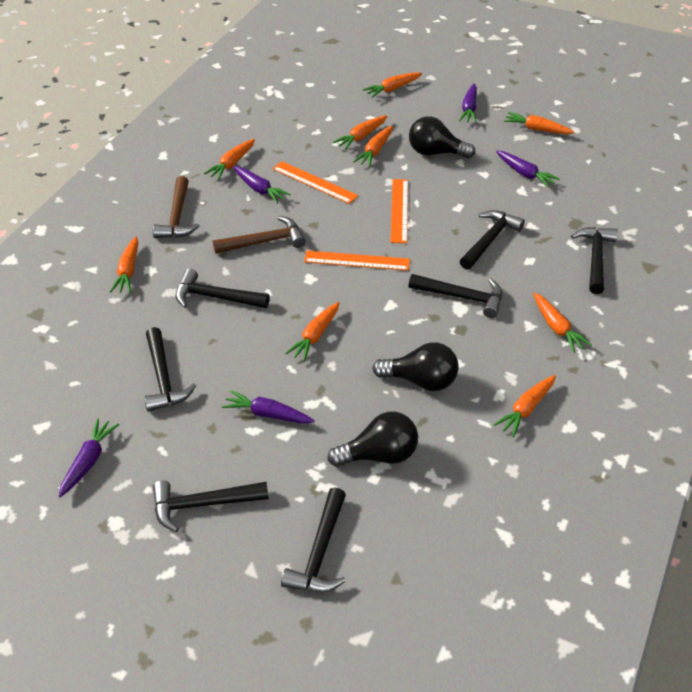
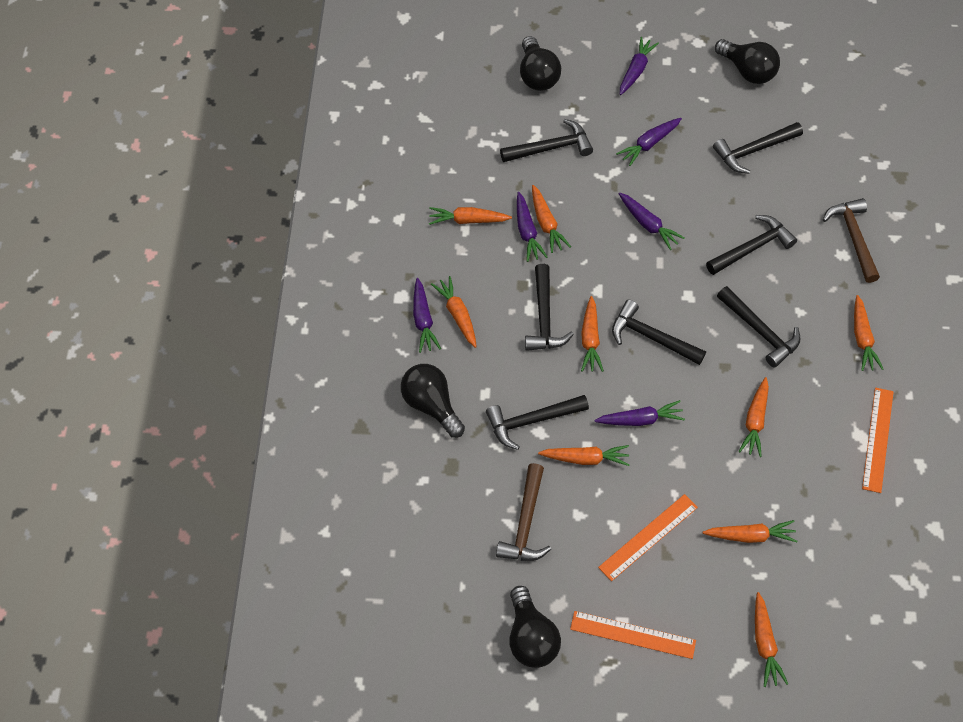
black light bulb: [327,412,418,467] [372,342,459,391] [409,116,475,158] = 3 -> [401,364,465,438] [509,586,561,668] [520,36,561,91] [715,39,780,84] = 4
purple carrot: [58,418,119,497] [222,390,315,424] [233,166,291,204] [459,84,477,123] [496,151,560,188] = 5 -> [413,278,441,353] [517,192,547,262] [594,400,685,426] [616,118,682,166] [619,193,685,250] [620,37,659,95] = 6

